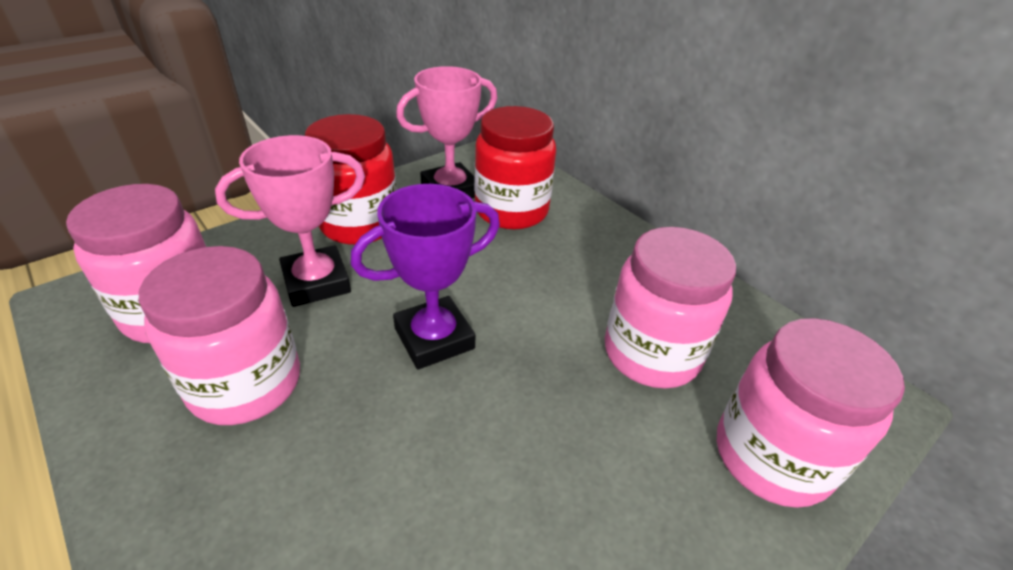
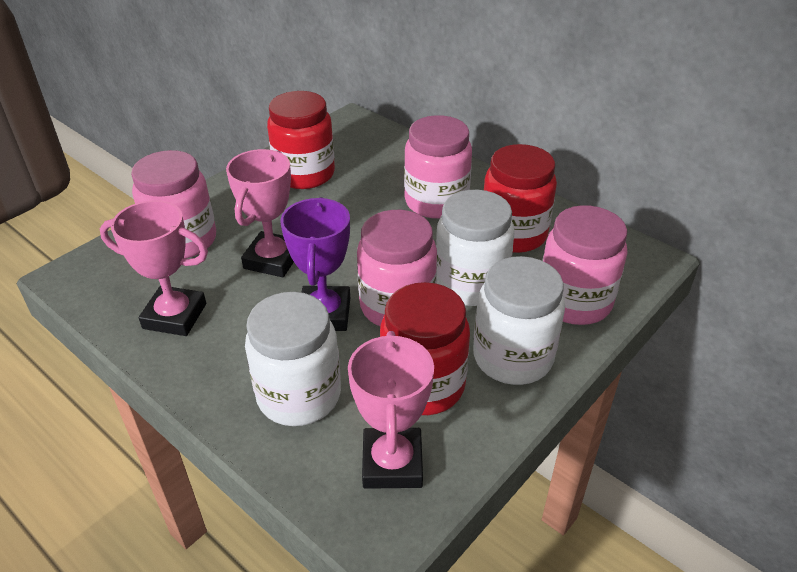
pink trophy: [215,135,365,307] [396,66,497,198] = 2 -> [100,200,208,336] [226,149,294,277] [348,331,434,489] = 3
red jar: [305,114,397,245] [474,106,556,229] = 2 -> [267,91,335,189] [380,282,470,415] [484,144,557,253] = 3
white jar: none = 0 -> [245,292,341,426] [436,190,514,306] [473,256,565,385] = 3

